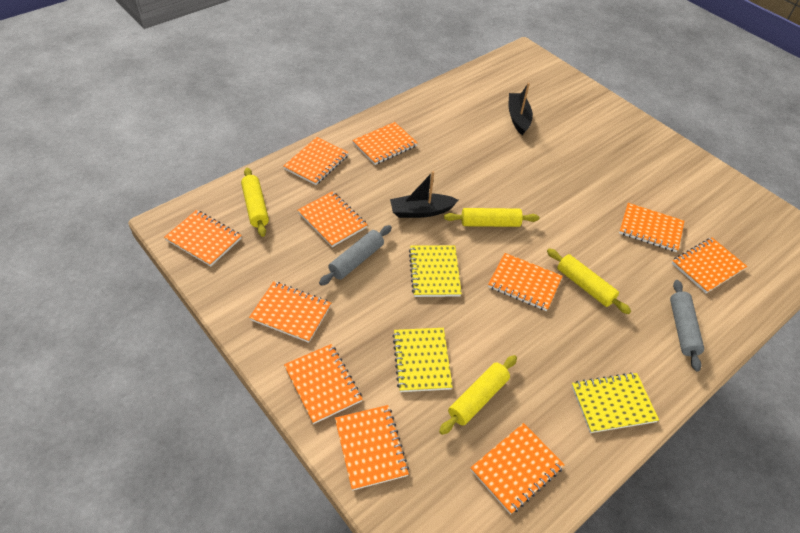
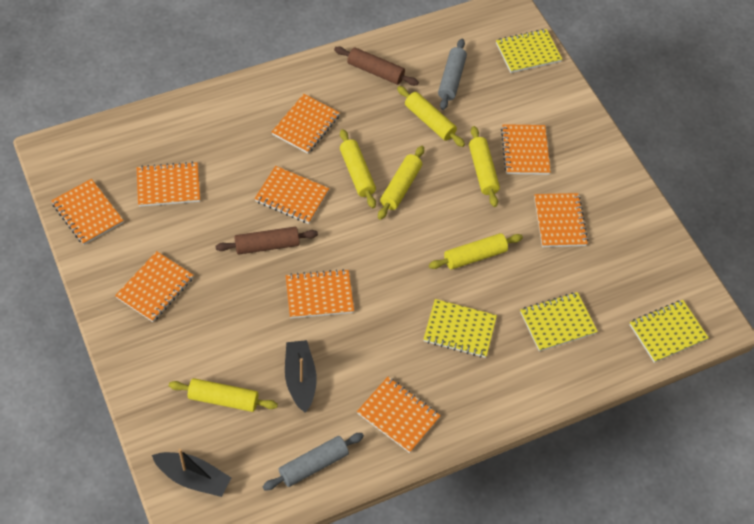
brown rolling pin: none = 0 -> [215,227,318,255] [334,47,419,86] = 2
orange notebook: [164,210,242,266] [249,281,331,343] [283,137,349,185] [284,344,362,424] [297,191,367,247] [335,405,409,491] [352,122,417,165] [470,423,565,515] [488,253,562,311] [619,203,684,252] [672,238,747,293] = 11 -> [51,179,124,245] [115,251,194,322] [137,162,200,207] [255,166,329,224] [272,94,340,154] [286,269,354,318] [357,377,441,453] [501,124,551,175] [534,193,588,247] = 9
yellow notebook: [393,328,453,392] [409,245,462,297] [572,372,659,433] = 3 -> [423,299,497,358] [496,29,562,73] [520,292,598,351] [629,300,709,363] = 4
yellow rolling pin: [241,168,269,237] [439,355,517,435] [444,208,539,227] [547,248,631,314] = 4 -> [169,378,278,412] [340,129,376,208] [378,146,424,220] [397,86,465,147] [429,233,523,269] [469,126,500,207] = 6

